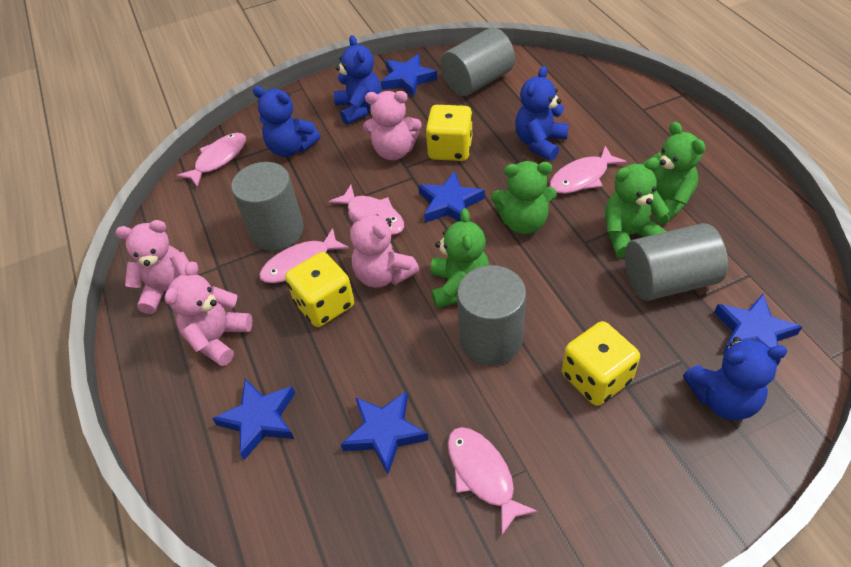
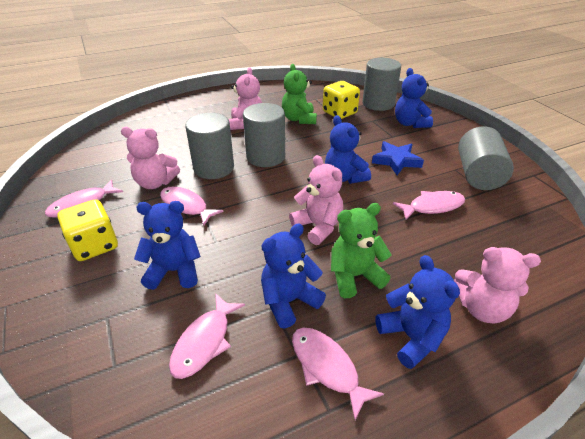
blue star: [212,379,295,460] [341,391,429,474] [381,54,437,97] [418,171,485,223] [714,294,803,366] = 5 -> [372,141,424,175] = 1
blue teddy bear: [253,86,320,157] [334,35,381,125] [515,66,569,161] [683,337,788,420] = 4 -> [134,201,201,290] [261,224,326,328] [325,115,371,184] [375,255,460,369] [395,68,433,128] = 5
green teddy bear: [430,208,489,308] [491,161,557,234] [605,158,669,258] [642,122,706,224] = 4 -> [282,64,317,124] [331,203,392,298] = 2
yellow dice: [285,252,354,327] [426,105,473,161] [562,321,640,406] = 3 -> [57,199,118,261] [323,81,360,119] = 2

